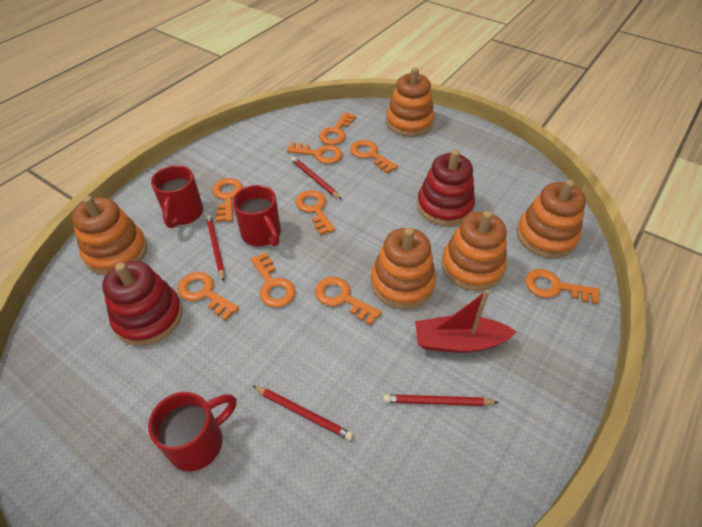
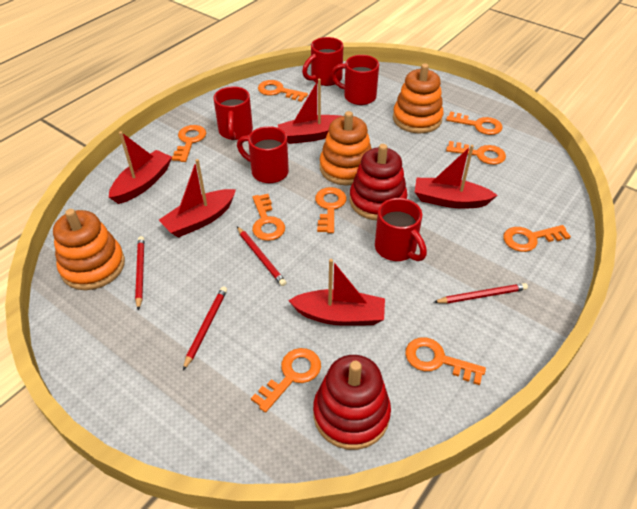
orange stacking toy: [72,195,147,275] [371,227,436,309] [386,67,435,137] [441,210,507,291] [517,179,586,258] = 5 -> [53,209,125,290] [320,111,372,186] [393,63,444,133] = 3
red boat: [415,290,517,353] = 1 -> [109,132,172,204] [159,159,236,238] [278,79,341,144] [288,259,385,326] [415,145,498,209] = 5
red mug: [148,392,237,471] [151,165,203,228] [233,185,281,246] = 3 -> [214,87,253,140] [237,126,289,183] [302,37,344,86] [331,55,379,105] [375,198,427,261] = 5

